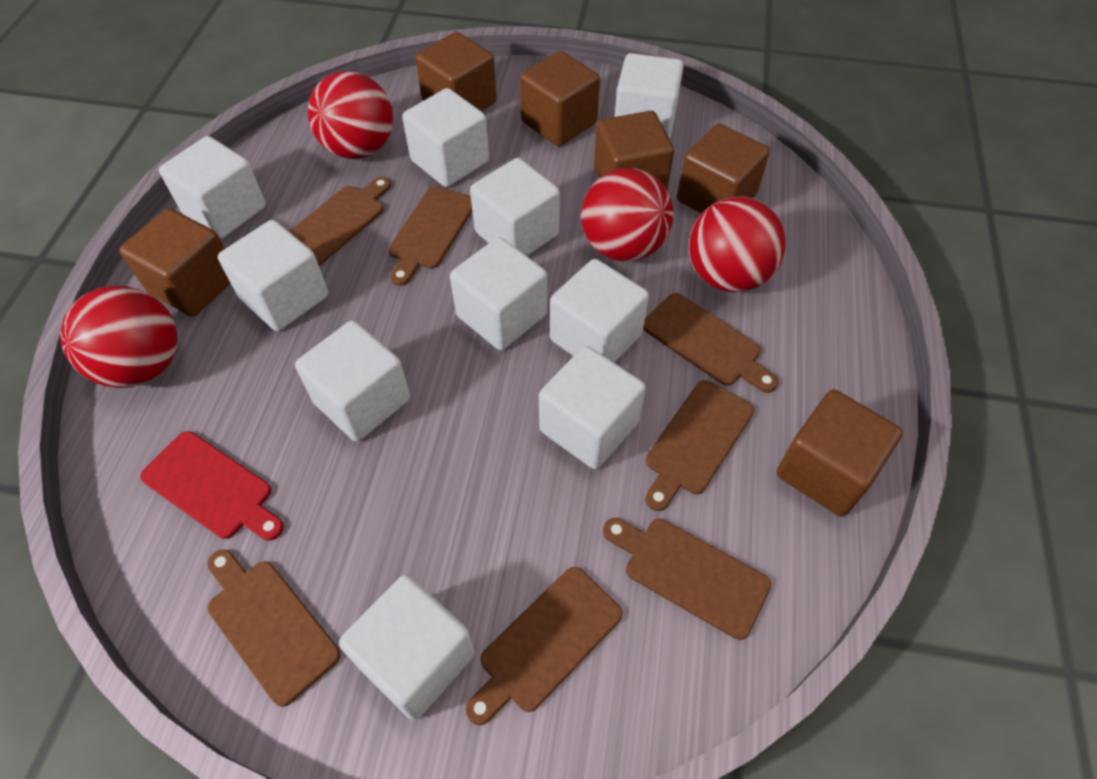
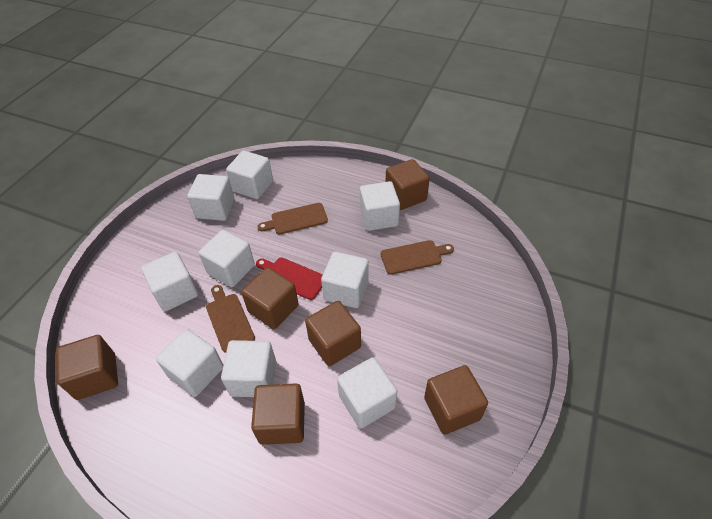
brown cutting board: [207,549,340,707] [289,177,391,266] [389,186,472,286] [465,567,622,725] [603,518,771,640] [643,293,778,393] [645,380,754,511] = 7 -> [206,285,255,353] [258,203,328,234] [380,240,454,275] = 3
red ball: [60,286,177,388] [308,71,393,159] [581,168,674,262] [689,197,786,292] = 4 -> none = 0
white cube: [159,136,266,239] [218,220,328,331] [295,321,410,441] [339,575,475,720] [402,88,489,187] [450,237,547,350] [470,158,560,256] [539,346,645,469] [550,259,649,362] [615,53,684,139] = 10 -> [141,252,198,312] [156,329,223,397] [187,174,234,221] [199,230,255,287] [221,340,276,397] [226,150,273,199] [321,252,369,308] [337,357,397,429] [360,181,400,231] = 9

